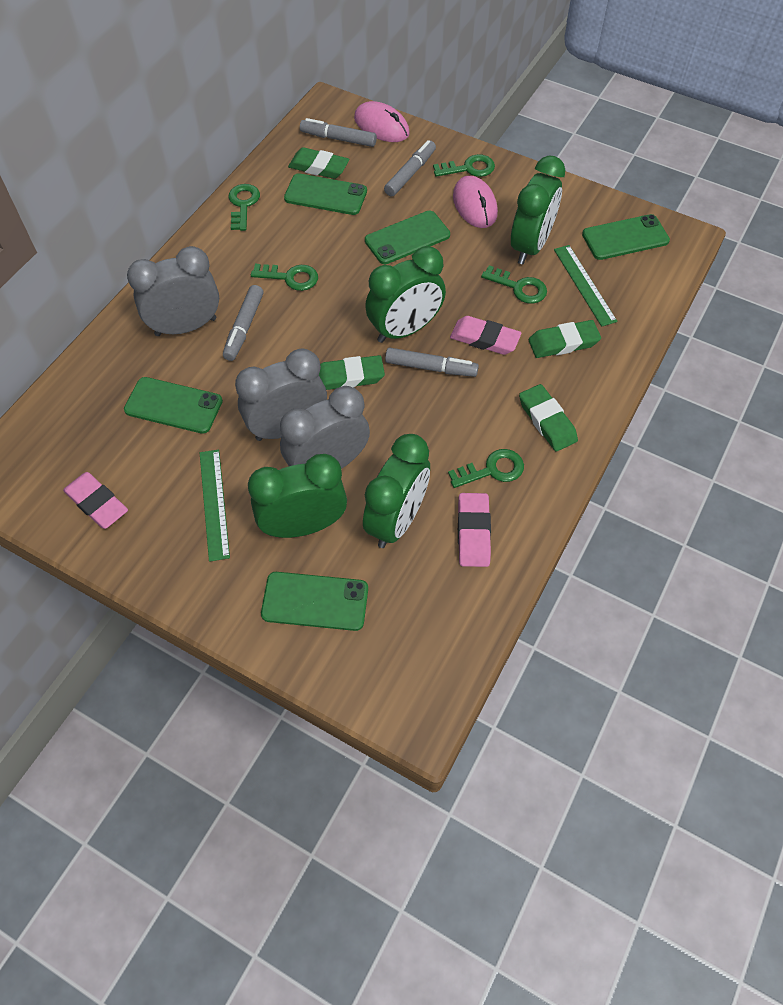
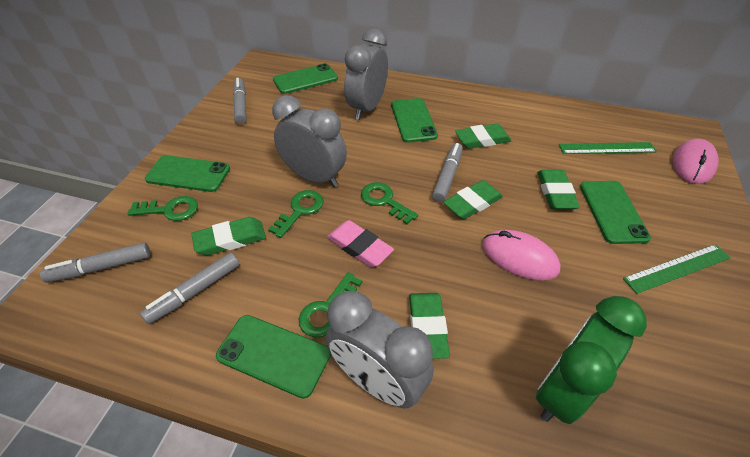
green clock: [248,454,347,538] [363,434,430,548] [365,246,446,343] [511,156,565,264] = 4 -> [536,296,647,424] = 1
green eraser: [288,147,349,179] [319,355,385,390] [519,384,578,451] [528,320,601,358] = 4 -> [192,217,266,256] [409,293,450,359] [443,180,503,219] [455,124,511,149] [537,170,580,209] = 5
green key: [229,184,260,231] [251,264,318,291] [433,154,495,177] [448,449,524,488] [481,265,547,304] = 5 -> [127,196,198,221] [268,190,324,238] [299,272,362,337] [361,182,418,224] = 4
pink eraser: [63,472,128,529] [450,316,522,355] [458,493,491,567] = 3 -> [327,220,394,267] = 1

